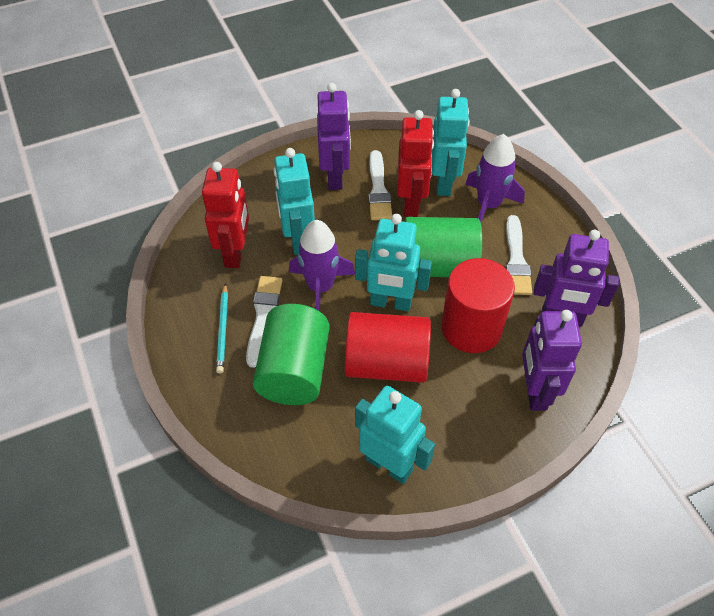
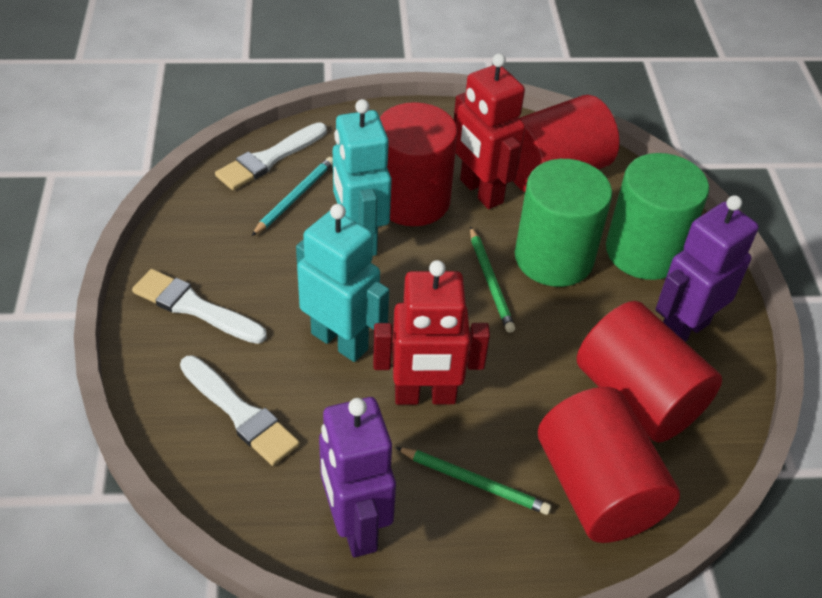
green pencil: none = 0 -> [396,447,551,515] [470,226,515,333] = 2
purple robot: [317,83,351,190] [522,310,582,411] [533,230,619,327] = 3 -> [319,397,396,558] [655,195,759,342] = 2
purple rocket: [289,220,355,311] [465,134,525,222] = 2 -> none = 0
red cylinder: [345,312,431,383] [441,258,515,353] = 2 -> [380,102,457,226] [513,95,620,192] [538,387,680,543] [577,301,722,443] = 4
turquoise robot: [273,148,315,255] [355,214,432,311] [355,386,435,484] [432,89,470,196] = 4 -> [296,204,389,362] [333,99,392,256] = 2

